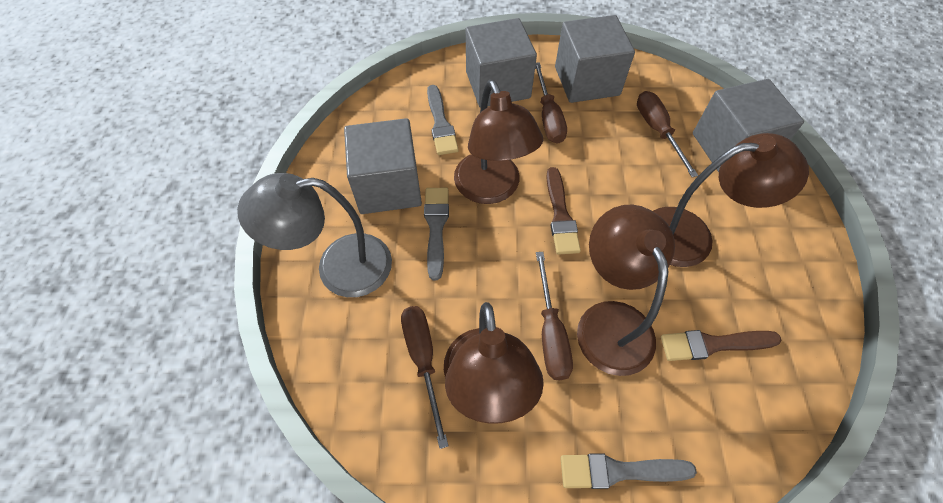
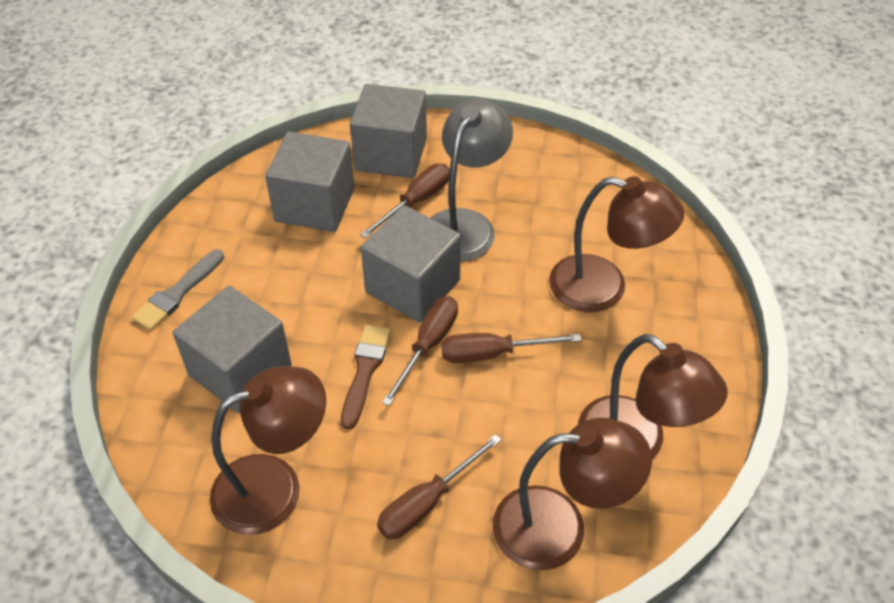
brown brush: [546,167,581,255] [661,330,781,361] = 2 -> [341,324,391,430] = 1
grey brush: [424,188,449,280] [427,85,459,155] [561,453,697,489] = 3 -> [132,249,224,330] = 1

